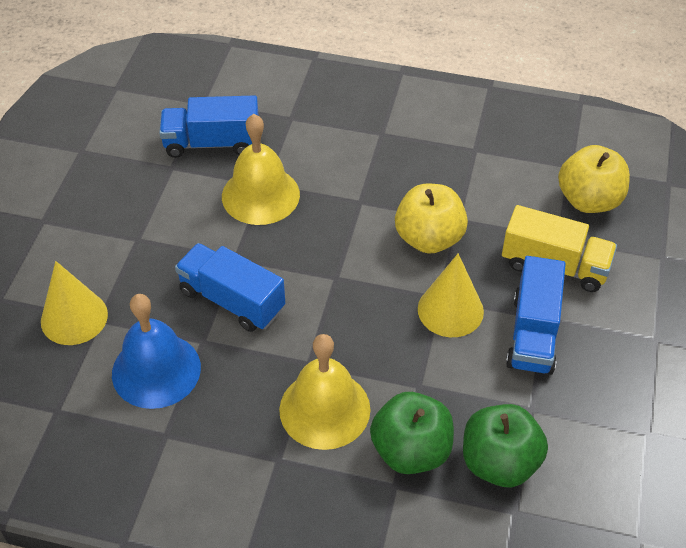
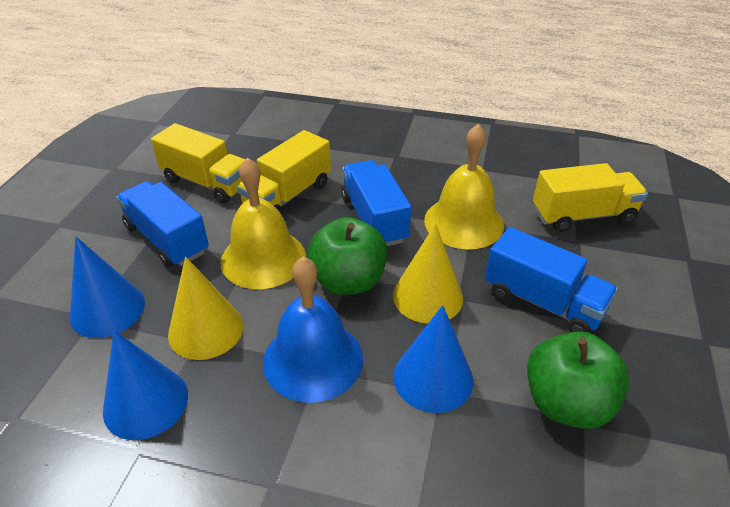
blue cone: none = 0 -> [70,237,145,338] [103,330,188,440] [393,305,473,413] = 3
yellow apple: [395,183,468,254] [558,145,630,213] = 2 -> none = 0
yellow truck: [502,205,617,292] = 1 -> [151,123,245,204] [237,130,331,215] [533,163,648,232] = 3

